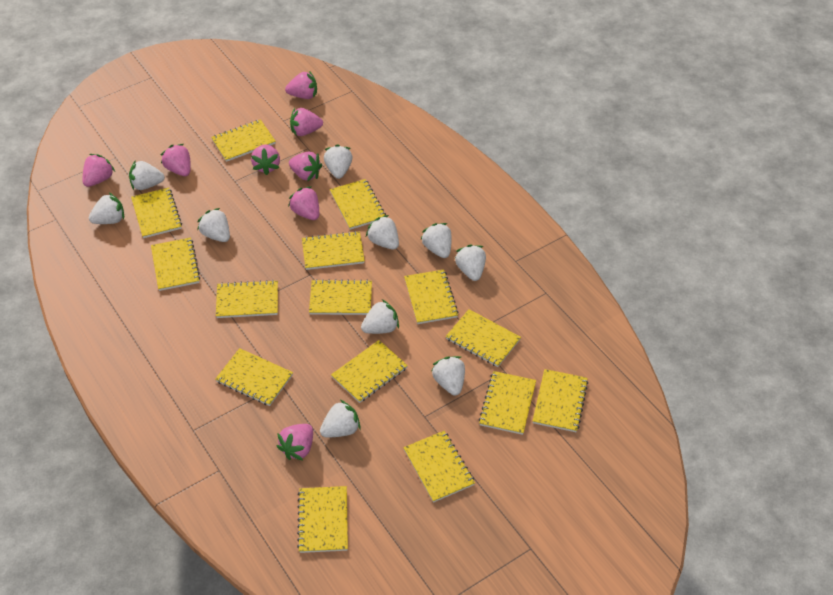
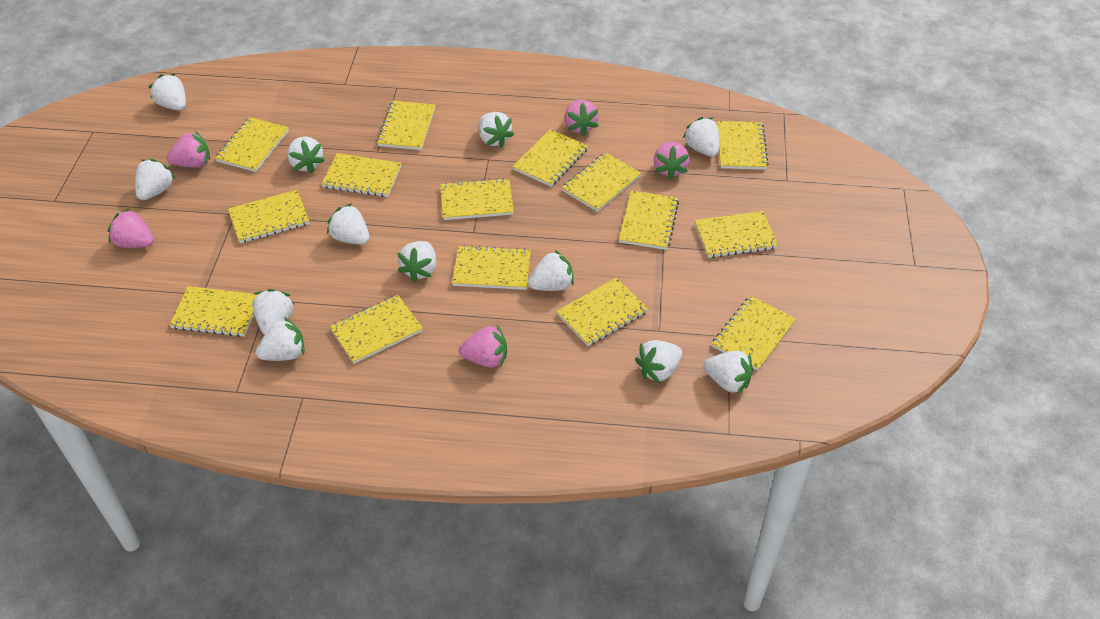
pink strawberry: [82,154,115,187] [161,144,191,176] [251,144,280,175] [276,424,313,460] [285,71,317,99] [288,186,319,220] [289,151,322,181] [290,108,323,136] = 8 -> [107,208,154,248] [167,131,210,167] [459,325,507,368] [565,100,599,136] [654,142,689,180] = 5
white strawberry: [89,193,124,224] [129,161,165,190] [197,208,230,242] [320,400,361,437] [324,144,353,179] [361,299,399,334] [366,215,399,249] [420,223,452,258] [431,356,465,395] [455,245,486,281] = 10 -> [135,159,176,200] [149,74,186,111] [252,289,294,335] [256,317,305,361] [287,136,325,174] [327,203,369,244] [398,241,436,282] [479,112,514,148] [528,250,574,291] [635,340,682,384] [683,117,719,157] [703,351,753,394] = 12

